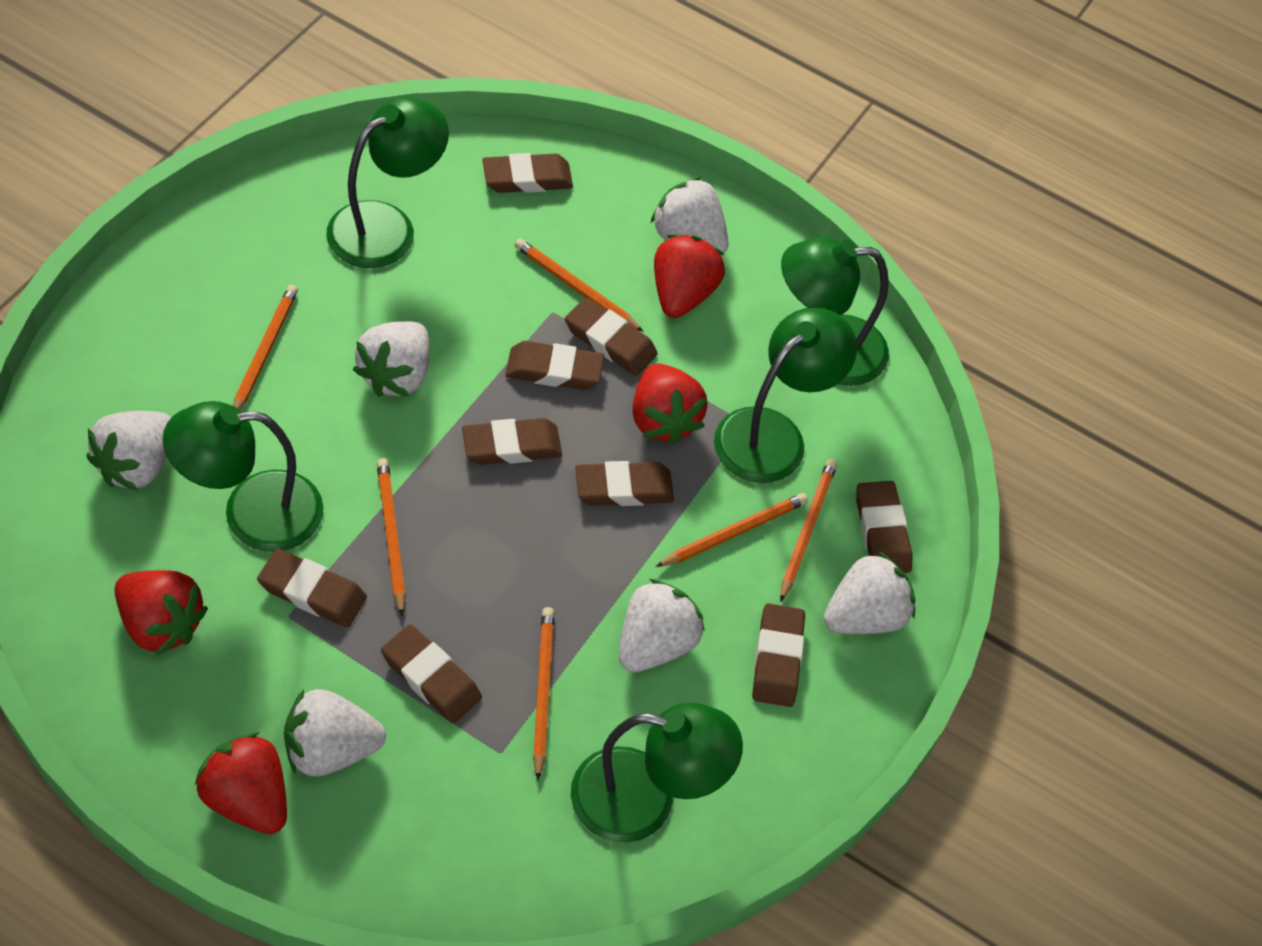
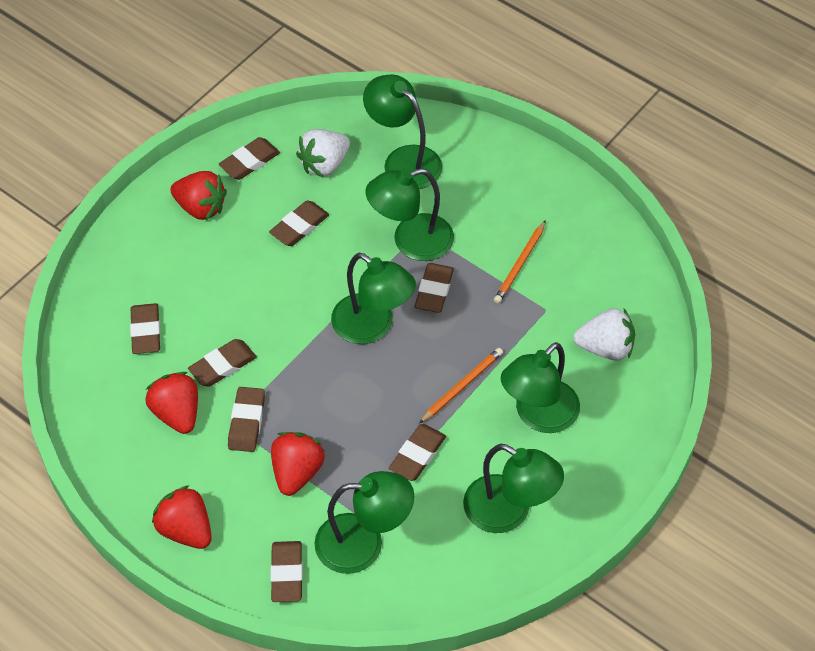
brown eraser: [257,549,367,627] [381,624,482,724] [462,418,562,465] [482,153,573,193] [505,341,604,390] [565,297,658,376] [575,461,674,506] [752,603,805,707] [856,481,913,573] = 9 -> [130,303,160,354] [188,339,257,387] [219,137,280,180] [228,387,265,452] [269,200,329,246] [271,541,303,602] [389,424,446,481] [415,263,454,313] = 8
green lamp: [163,401,323,552] [326,97,449,268] [571,703,743,843] [714,307,857,483] [781,237,889,386] = 5 -> [314,471,414,574] [331,253,416,344] [363,75,442,189] [365,168,454,261] [463,444,564,533] [501,342,580,433] = 6
orange pencil: [233,285,298,410] [377,458,406,616] [515,239,644,332] [533,607,554,780] [655,493,808,567] [780,459,837,602] = 6 -> [419,348,503,423] [494,220,546,304] = 2
white strawberry: [87,411,171,491] [284,689,386,776] [353,321,429,397] [619,579,705,672] [650,177,729,253] [824,551,915,634] = 6 -> [296,129,350,177] [574,308,635,361] = 2

